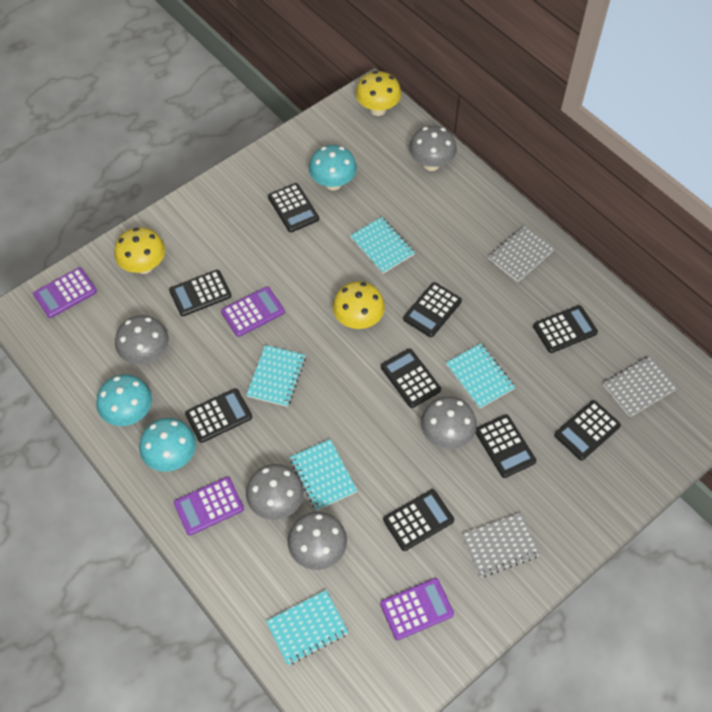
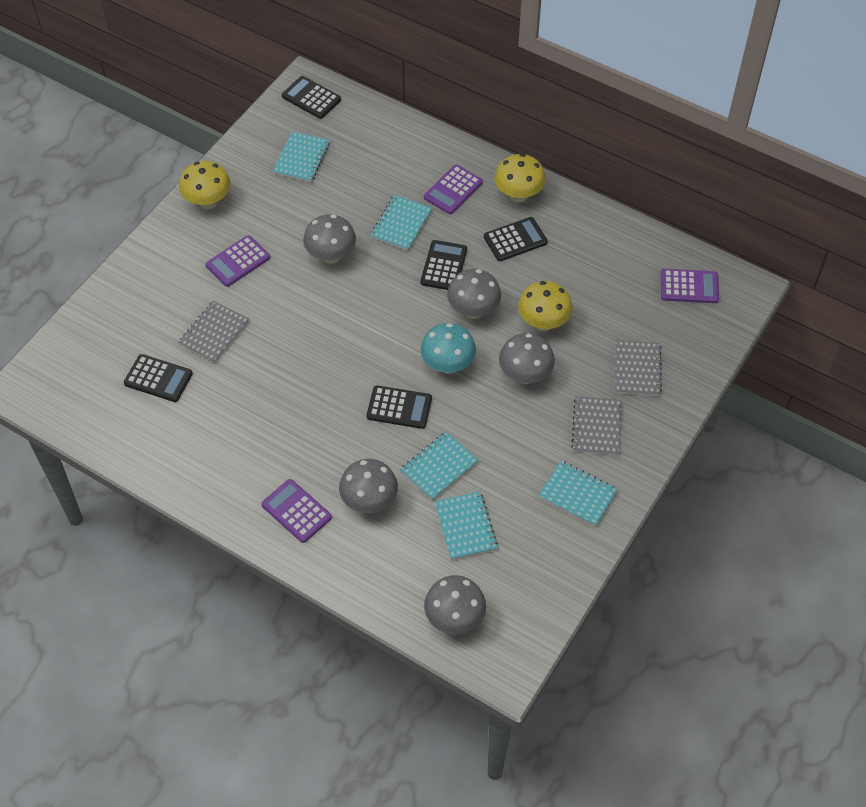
black calculator: [169,270,231,316] [185,388,252,443] [268,183,319,232] [381,349,441,408] [383,489,454,551] [403,282,462,337] [475,414,536,478] [533,305,598,353] [554,400,621,461] = 9 -> [124,354,193,402] [282,76,341,119] [367,385,432,429] [421,240,467,290] [484,217,548,261] = 5
turquoise mushroom: [96,374,152,426] [139,418,196,472] [309,145,357,190] = 3 -> [421,323,476,374] = 1

